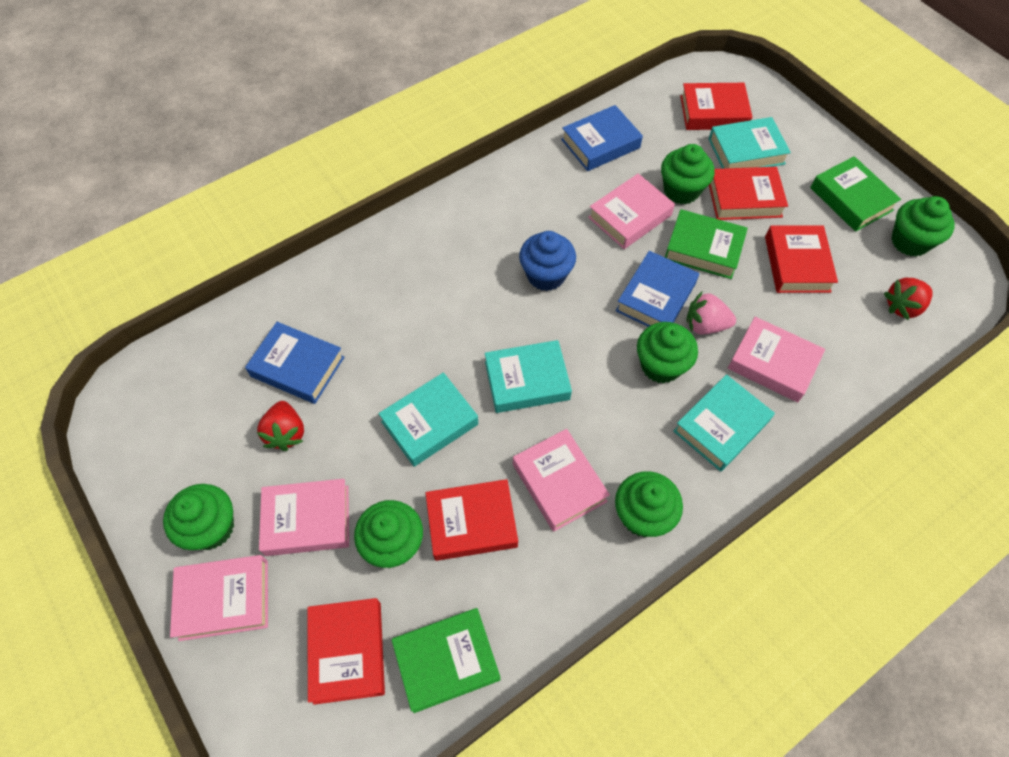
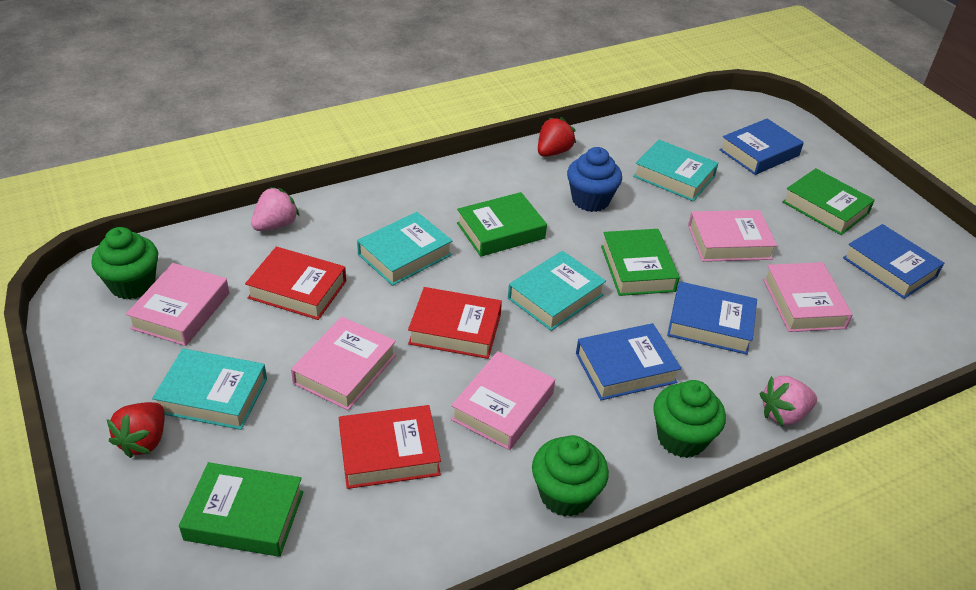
blue book: [245,322,344,404] [561,105,643,171] [616,251,699,327] = 3 -> [576,323,681,400] [667,281,757,355] [719,119,804,175] [843,224,944,299] = 4
green book: [392,608,501,713] [665,209,748,279] [810,156,901,232] = 3 -> [179,462,304,557] [457,192,547,257] [601,229,680,296] [782,168,875,235] = 4
green cupcake: [163,484,234,550] [354,500,423,568] [615,471,683,537] [637,322,698,383] [661,144,715,204] [891,196,955,257] = 6 -> [91,227,158,300] [532,435,609,517] [653,380,726,458] = 3
pink strawberry: [686,292,736,334] = 1 -> [251,187,300,231] [760,376,817,426] = 2
red book: [307,598,385,705] [425,479,518,561] [680,83,752,130] [709,167,788,220] [765,225,838,293] = 5 -> [245,247,346,320] [339,405,441,489] [408,287,502,359] = 3

